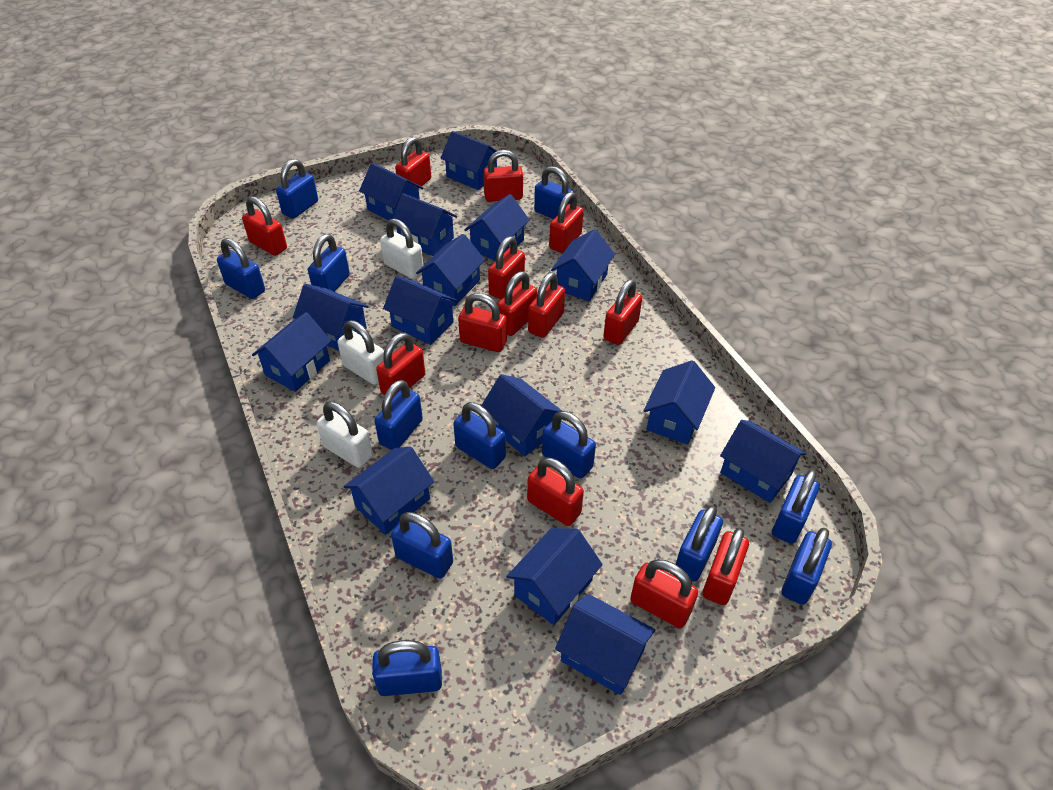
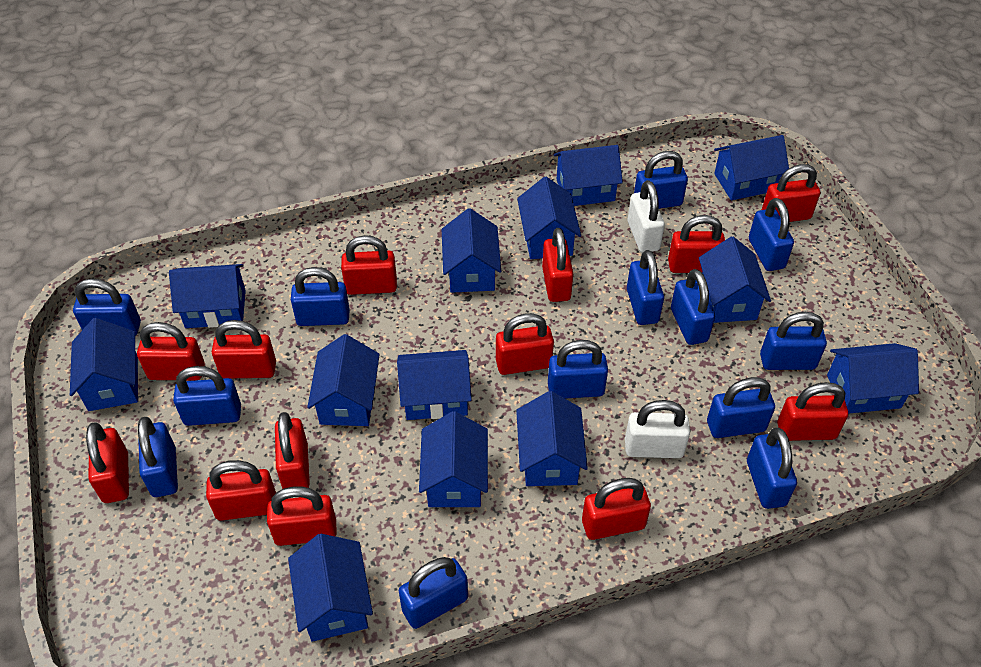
blue house: [252,312,331,392] [293,284,369,351] [343,446,434,535] [359,163,424,221] [383,276,457,345] [392,193,457,256] [416,234,485,306] [440,131,497,190] [465,194,530,261] [481,374,562,457] [506,528,603,625] [551,229,615,301] [555,594,655,695] [643,360,715,445] [720,420,806,503] = 15 -> [70,318,138,411] [169,264,246,328] [288,534,373,642] [307,334,380,426] [397,350,472,420] [419,411,488,507] [442,208,501,293] [516,391,588,486] [517,177,581,259] [554,145,623,206] [699,237,771,323] [714,135,789,200] [827,343,919,414] = 13
blue padlock: [217,238,265,299] [276,159,318,219] [308,234,350,292] [372,640,442,696] [375,380,423,450] [391,512,453,579] [453,402,506,469] [534,166,575,219] [542,411,596,479] [676,505,723,581] [772,469,820,544] [782,528,832,605] = 12 -> [73,279,141,336] [138,417,178,497] [173,366,241,426] [291,267,350,326] [399,557,468,629] [548,340,608,399] [627,250,664,325] [634,151,688,209] [671,269,715,345] [707,377,775,438] [747,428,797,509] [749,198,794,271] [760,312,827,370] = 13
white padlock: [317,402,373,468] [338,320,384,385] [380,219,423,279] = 3 -> [625,400,690,458] [628,180,665,253] = 2

